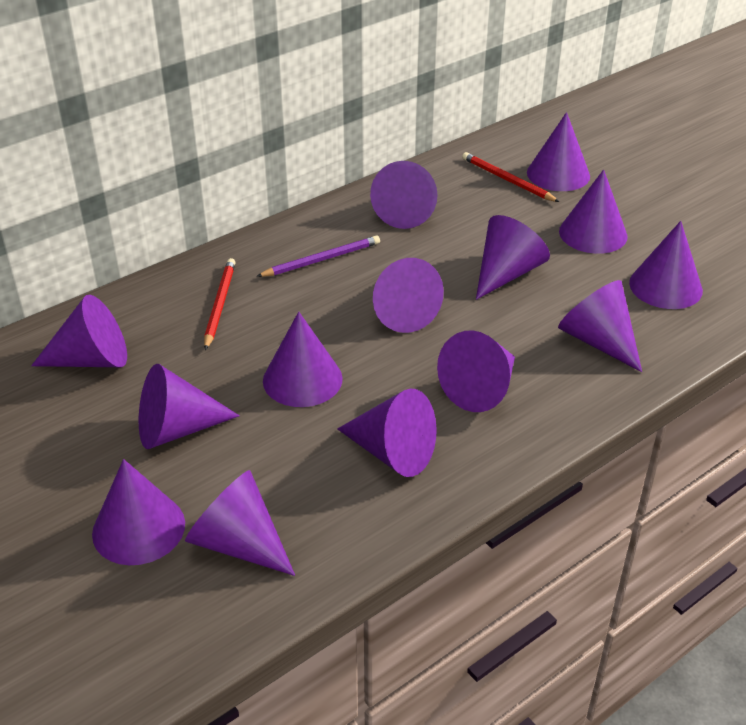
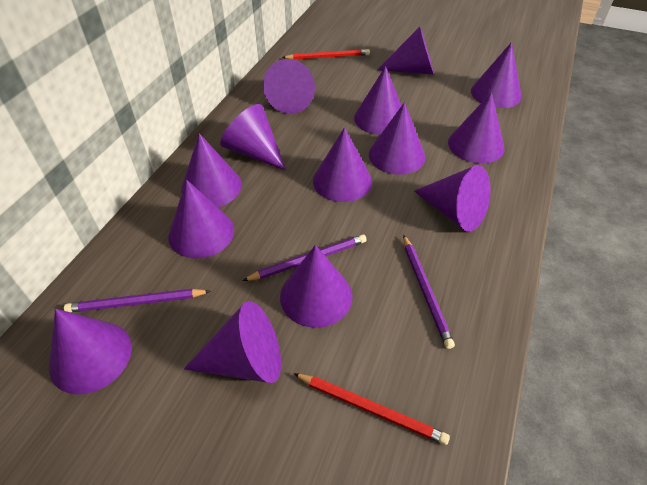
purple pencil: [256,235,380,277] = 1 -> [64,289,211,312] [242,234,367,281] [403,235,455,349] = 3

